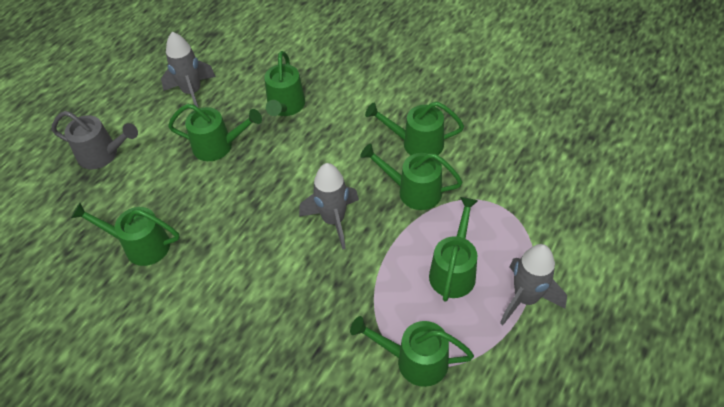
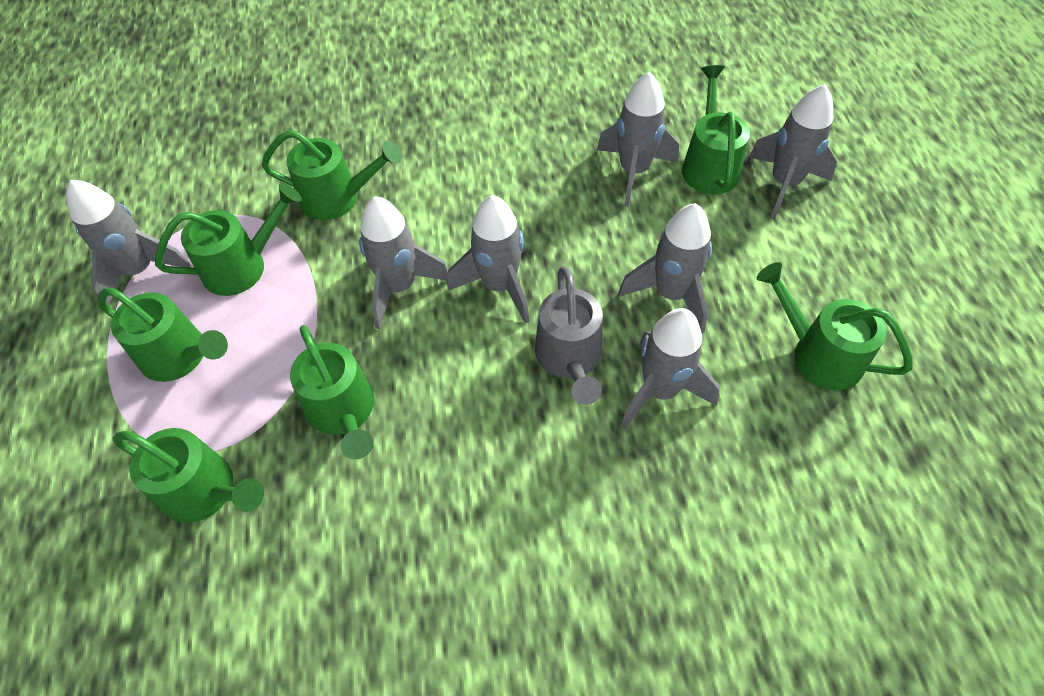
grey rocket: [161,32,216,107] [299,163,359,250] [500,244,567,325] = 3 -> [66,179,192,305] [359,196,448,329] [447,195,530,324] [597,72,679,207] [618,203,712,333] [621,308,720,429] [748,84,837,218] = 7

